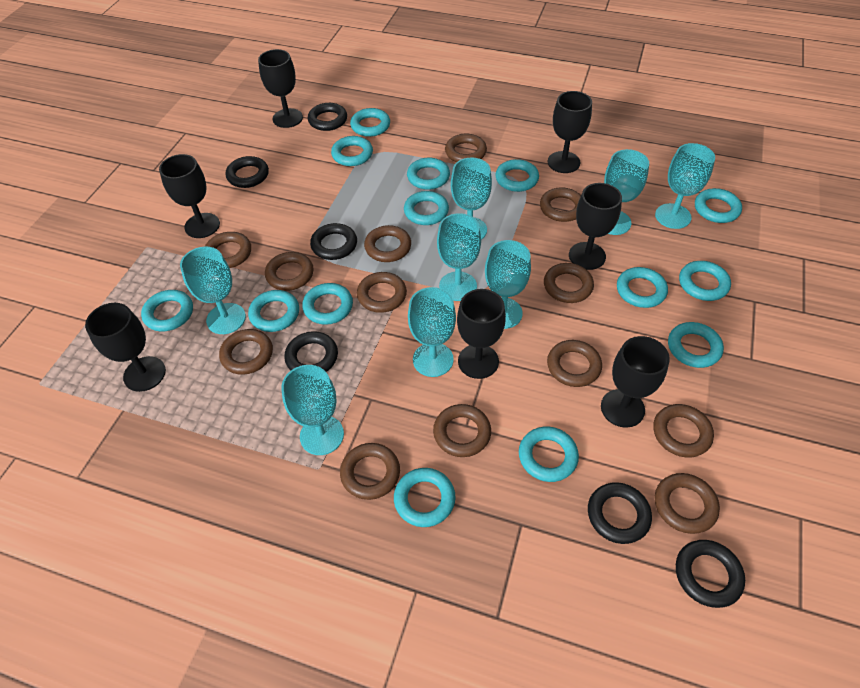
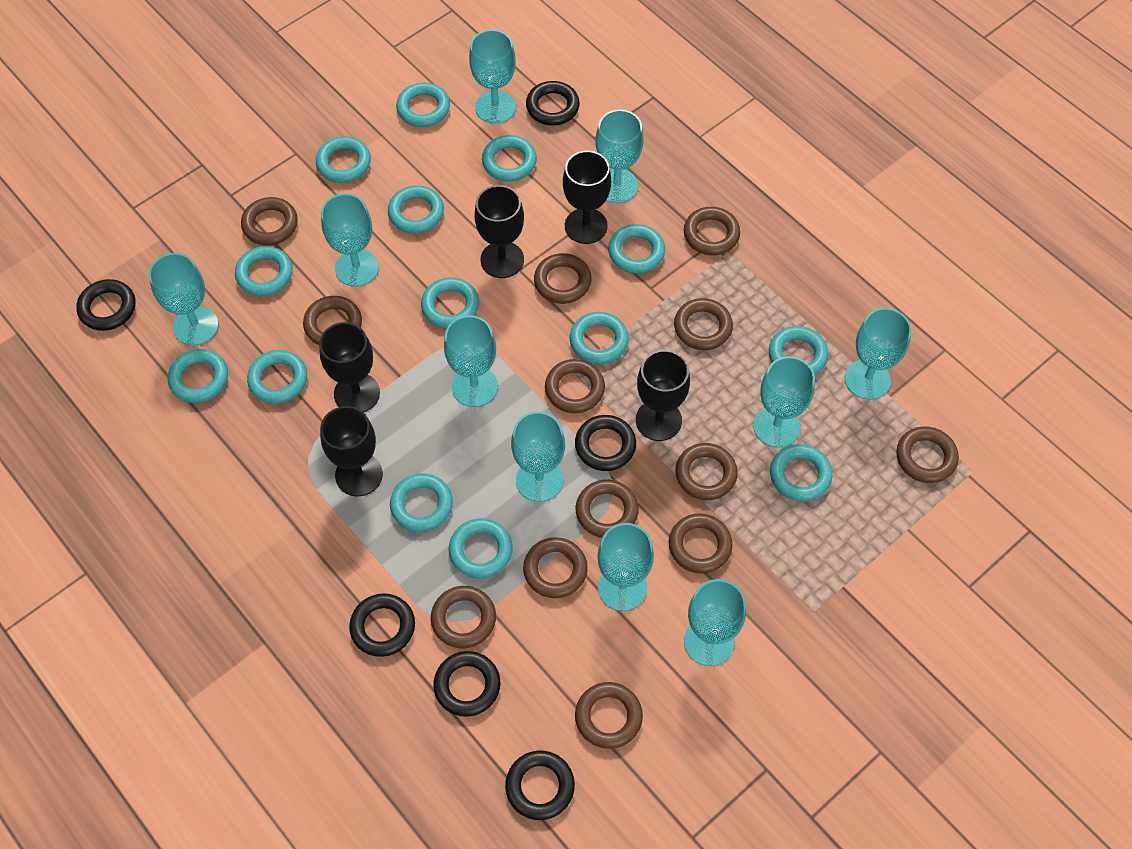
black goblet: [85,303,166,392] [159,154,220,238] [258,49,303,128] [457,289,506,379] [548,91,592,173] [569,183,622,270] [601,336,670,428] = 7 -> [319,322,380,412] [320,406,383,496] [474,185,524,278] [563,151,611,244] [636,350,690,441] = 5
turquoise goblet: [180,247,246,334] [281,365,344,455] [408,287,456,377] [437,213,481,301] [451,158,492,240] [485,240,531,329] [604,149,649,235] [655,143,715,229] = 8 -> [149,253,218,346] [321,193,379,287] [444,315,498,407] [469,30,516,124] [511,412,565,502] [596,109,643,203] [597,523,654,611] [684,579,746,666] [753,356,815,448] [845,308,912,400] = 10

